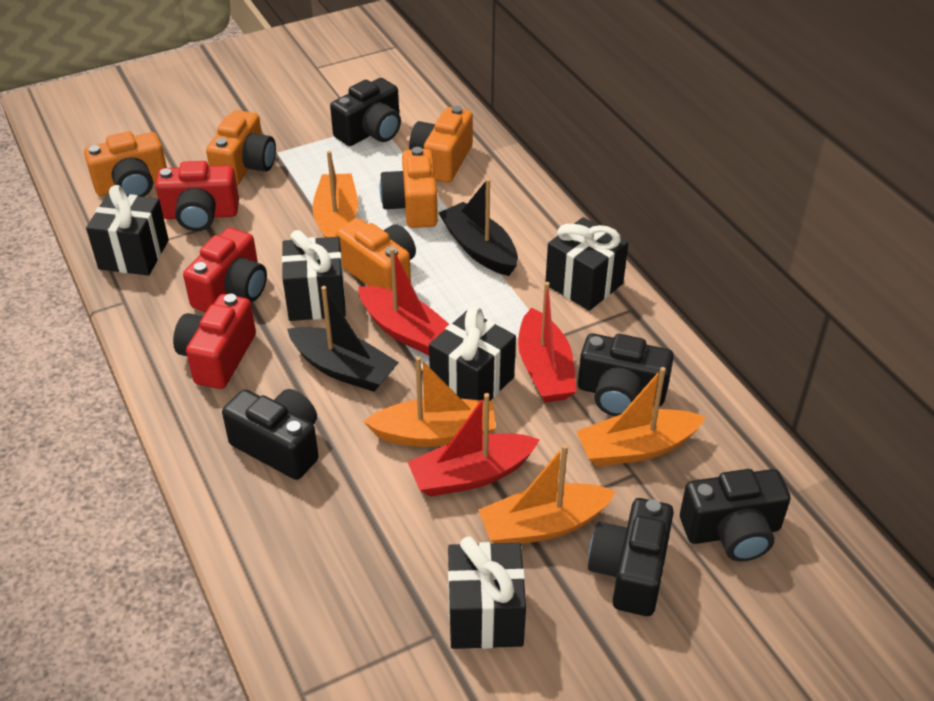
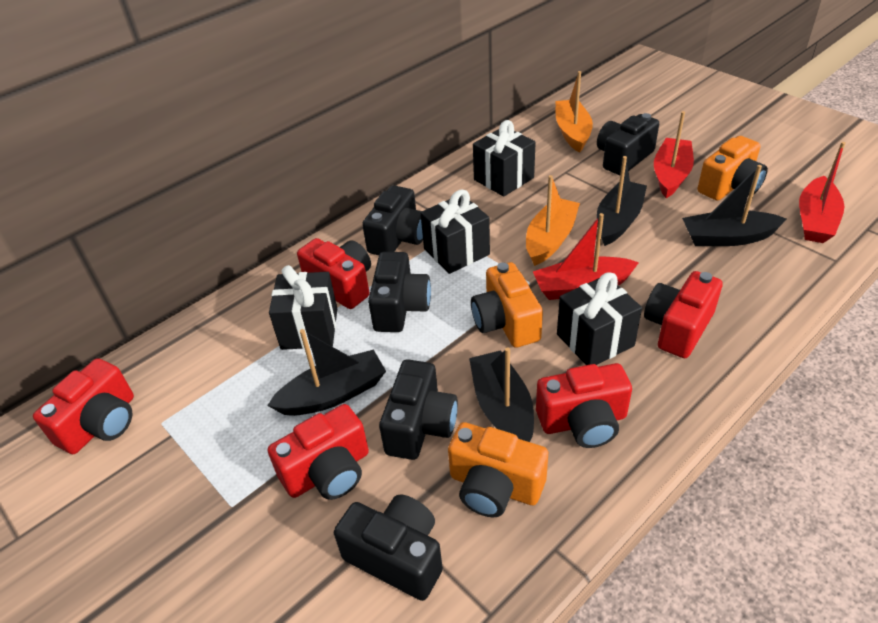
black boat: [287,286,399,392] [439,178,518,276] = 2 -> [267,329,386,416] [469,347,534,442] [597,156,647,246] [682,165,787,246] = 4
black gift: [86,185,169,276] [282,230,346,321] [429,306,516,401] [448,536,526,649] [545,217,628,311] = 5 -> [269,265,337,350] [420,189,490,274] [473,120,536,197] [557,272,642,365] = 4
orange boat: [312,151,358,238] [363,356,496,447] [478,444,616,544] [576,367,706,467] = 4 -> [526,175,580,266] [556,71,593,152] = 2
orange camera: [84,131,167,197] [206,110,276,185] [336,218,416,290] [380,147,438,228] [409,106,473,183] = 5 -> [448,422,548,518] [471,262,543,348] [697,136,768,201] = 3
red camera: [155,161,239,231] [173,294,256,389] [183,228,267,312] = 3 -> [33,358,134,454] [268,404,369,500] [297,238,371,309] [536,363,632,448] [644,271,723,358] = 5

